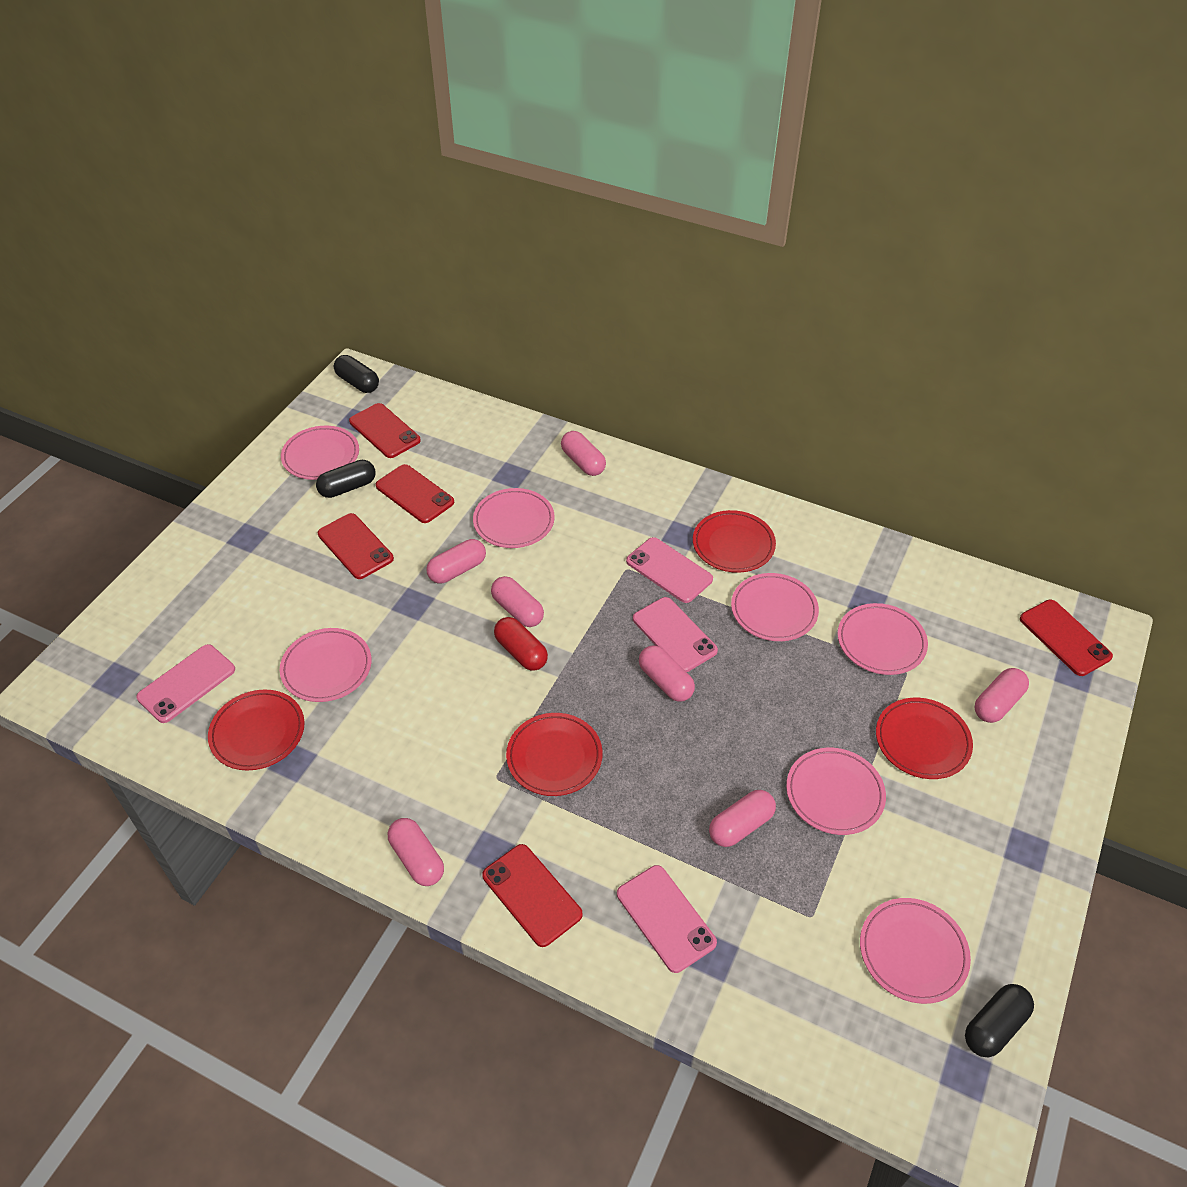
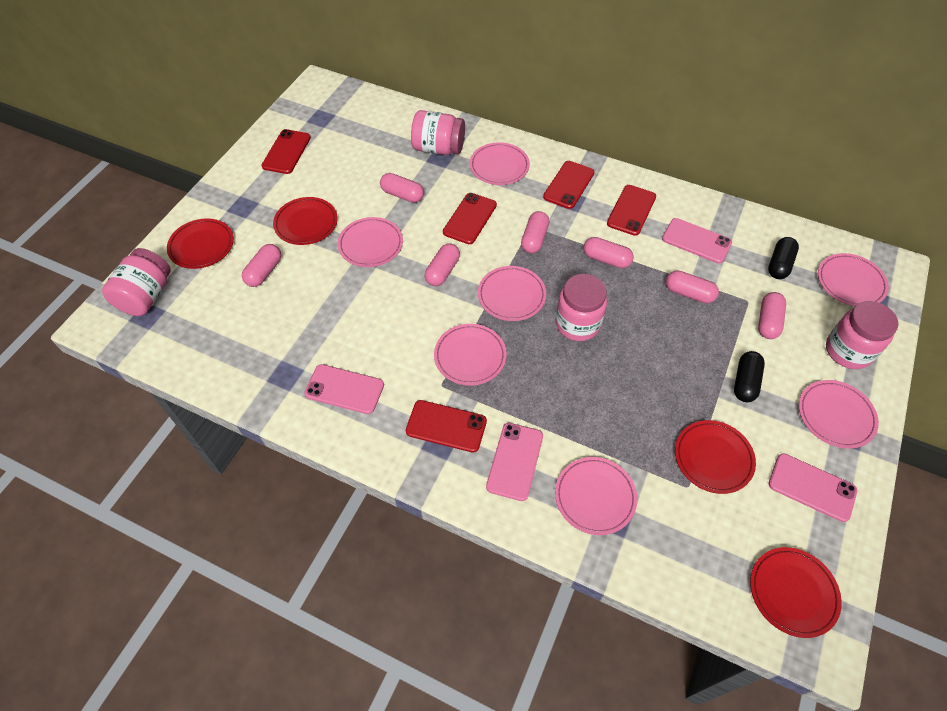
black capsule: [316,460,376,498] [334,355,379,393] [965,984,1034,1057] = 3 -> [734,351,765,402] [768,237,799,279] = 2
pink jar: none = 0 -> [102,248,171,316] [411,110,465,155] [555,274,607,341] [826,301,899,369] = 4
red capsule: [494,617,548,671] = 1 -> none = 0

